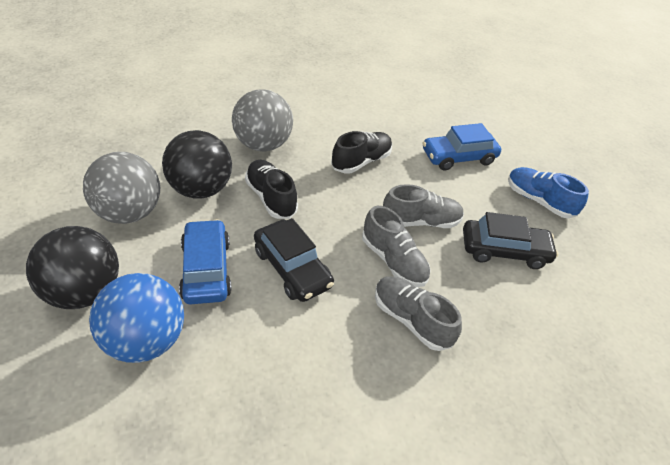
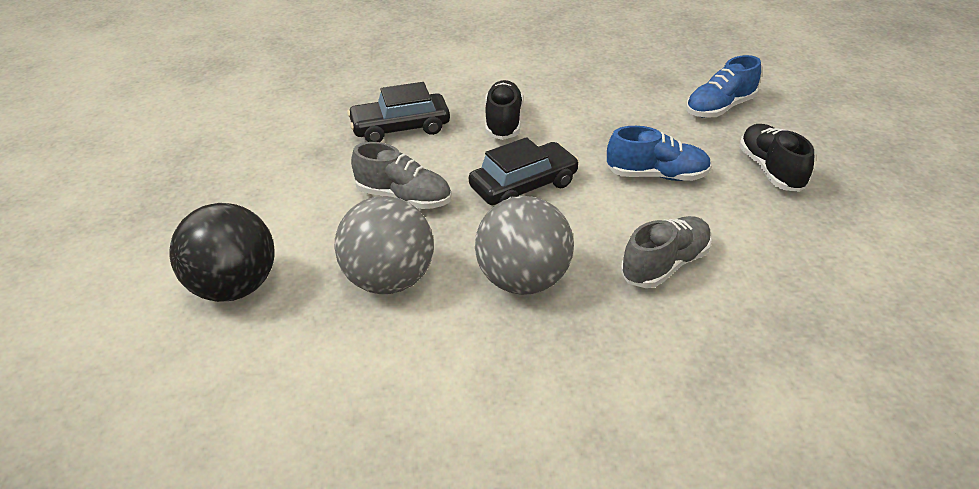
black ball: [26,226,119,309] [162,130,232,198] = 2 -> [169,203,274,302] = 1
blue ball: [89,273,184,363] = 1 -> none = 0
blue car: [179,219,232,304] [422,123,501,170] = 2 -> none = 0
blue shoe: [508,167,589,218] = 1 -> [607,126,712,181] [686,55,761,118] = 2
grey shoe: [362,206,431,287] [375,276,462,351] [383,184,464,228] = 3 -> [351,142,451,209] [621,216,712,288] = 2

